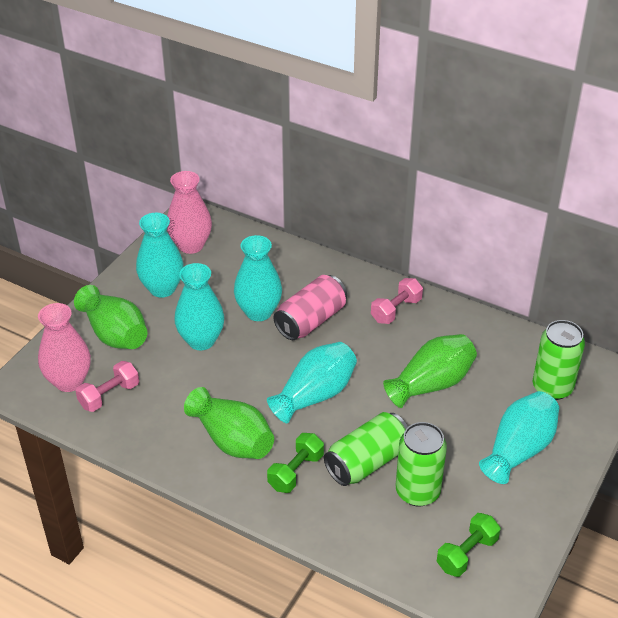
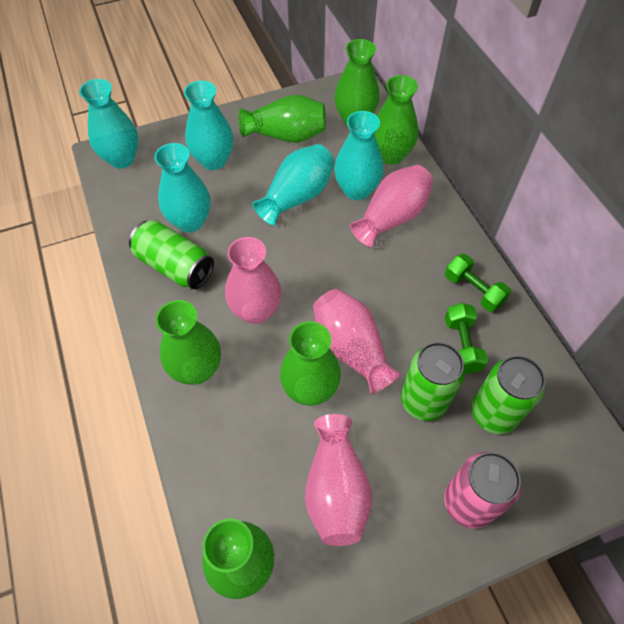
green vase: [74,285,147,349] [184,387,274,459] [383,334,477,408] = 3 -> [155,300,221,385] [202,518,274,599] [238,95,326,143] [280,321,341,406] [334,39,380,126] [374,75,418,165] = 6
pink dumbbell: [76,361,139,412] [371,278,423,324] = 2 -> none = 0
pink vase: [38,303,91,392] [167,171,212,254] = 2 -> [225,237,282,324] [305,414,372,546] [313,289,401,395] [350,165,433,247] = 4

